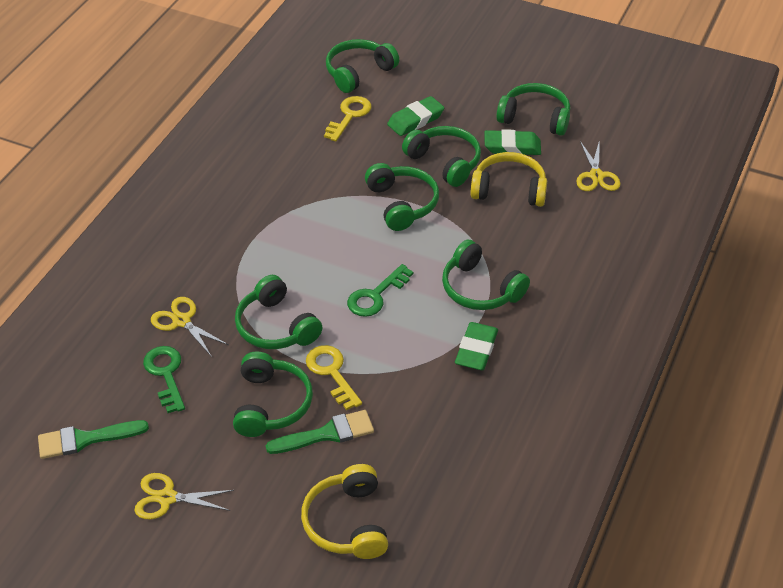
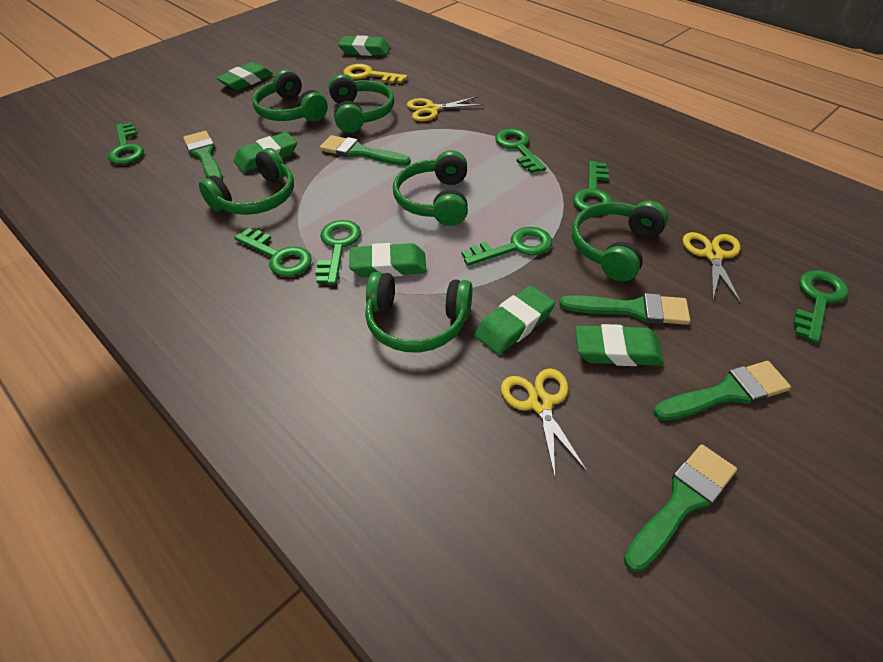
green brush: [38,420,149,459] [266,410,374,454] = 2 -> [183,131,223,181] [320,135,411,166] [559,293,690,325] [624,444,737,572] [654,361,791,421] = 5
green eraser: [387,96,444,136] [455,322,498,370] [485,129,541,155] = 3 -> [216,62,273,90] [234,132,297,173] [338,35,391,56] [349,243,426,277] [474,286,555,355] [575,324,664,366] = 6
green headphones: [233,351,313,437] [235,275,323,349] [326,39,399,93] [365,163,439,231] [402,126,481,187] [442,240,530,310] [496,83,570,136] = 7 -> [199,148,294,215] [252,69,328,121] [329,74,394,133] [365,271,472,352] [393,150,468,226] [572,201,668,282] = 6
green key: [143,346,185,413] [347,264,413,317] = 2 -> [108,122,144,164] [234,228,312,277] [315,220,361,285] [461,227,552,266] [495,128,546,173] [573,161,612,211] [793,270,849,343] = 7
yellow headphones: [301,464,388,559] [470,152,547,207] = 2 -> none = 0
yellow key: [306,345,362,410] [324,96,372,142] = 2 -> [343,64,408,84] = 1

